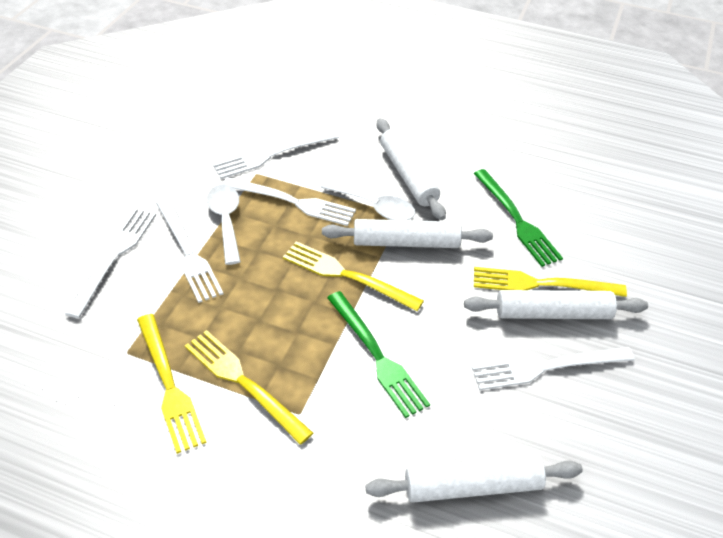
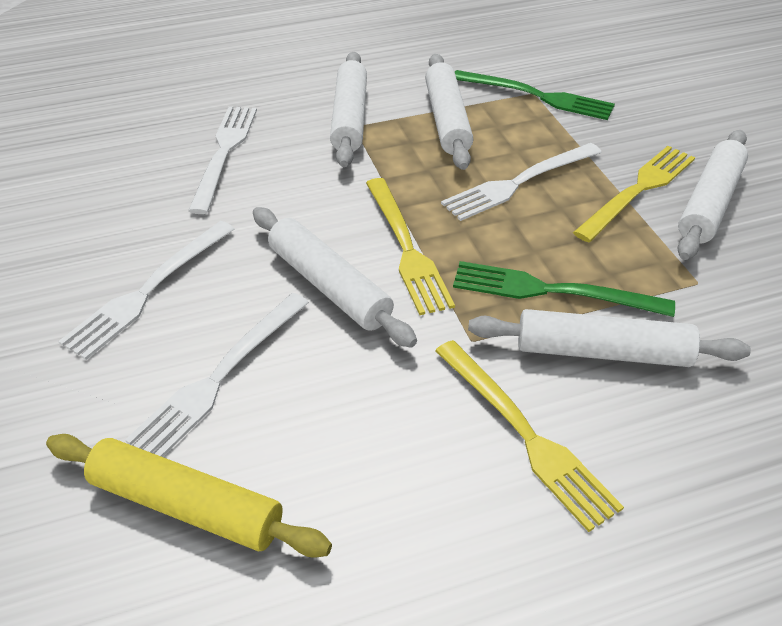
white fork: [65,208,156,318] [156,198,223,303] [213,130,339,179] [223,177,356,226] [471,347,635,390] = 5 -> [58,221,234,360] [125,293,309,457] [188,106,257,214] [441,143,602,221] = 4
white rolling pin: [322,219,493,248] [366,455,583,503] [377,118,446,220] [464,290,648,319] = 4 -> [253,207,417,348] [330,52,367,167] [425,54,473,170] [468,309,751,367] [677,130,748,260] = 5
white spoon: [207,184,241,265] [320,179,415,220] = 2 -> none = 0
yellow fork: [137,314,206,454] [185,330,313,445] [283,241,424,311] [474,267,627,297] = 4 -> [366,178,455,315] [435,340,624,532] [573,146,695,242] = 3
yellow rolling pin: none = 0 -> [46,434,332,558] = 1

